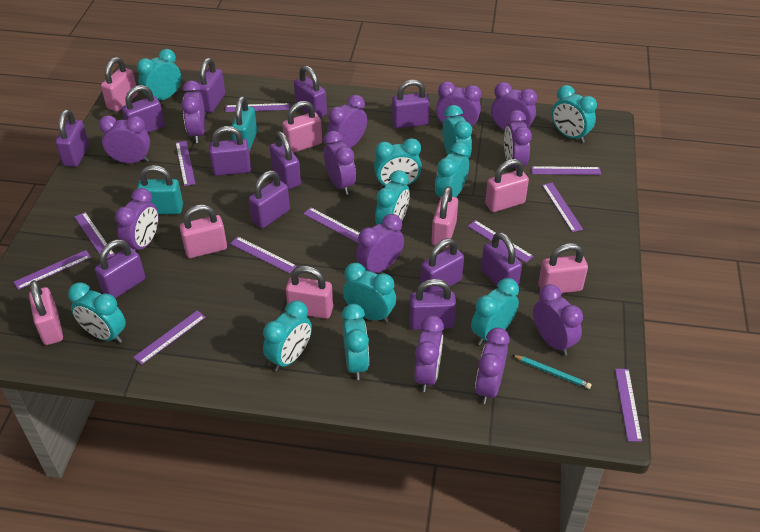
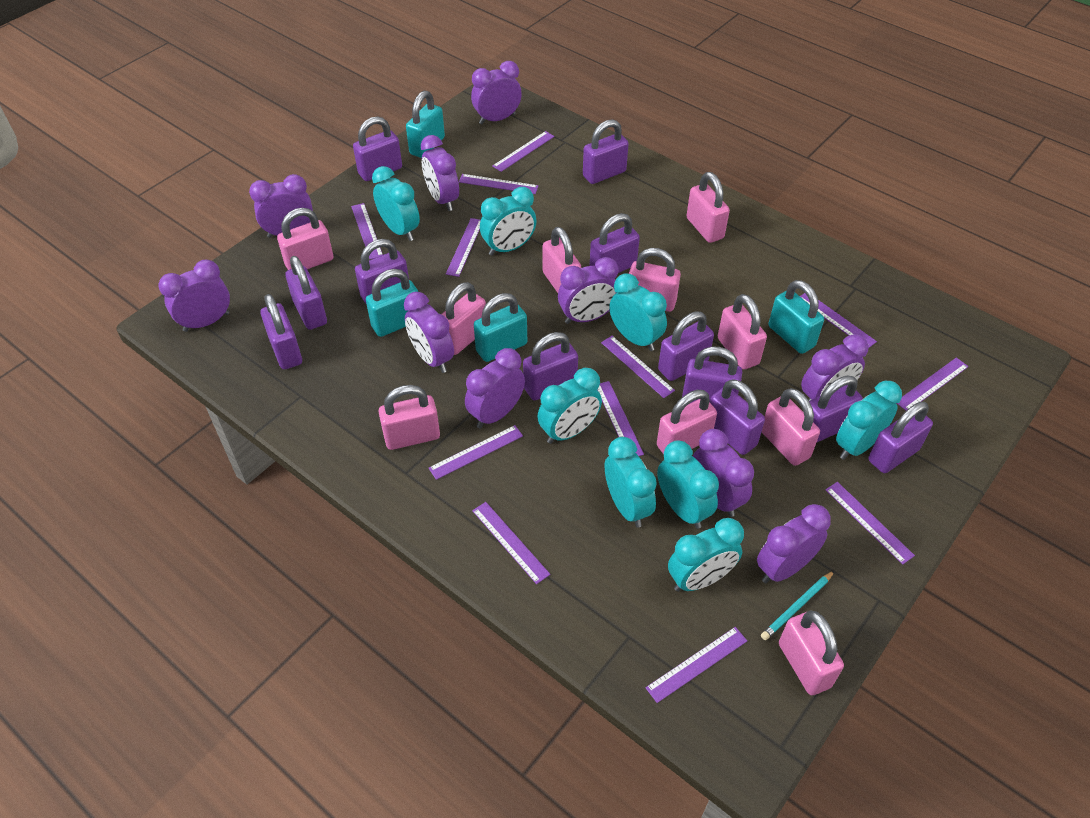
pink padlock: [29,280,63,345] [101,57,138,112] [180,204,227,258] [282,101,322,153] [286,266,333,319] [431,186,458,248] [485,159,529,212] [538,243,588,293] = 8 -> [277,208,334,270] [378,385,440,450] [442,282,486,355] [543,227,582,293] [629,248,681,312] [657,390,717,454] [686,172,730,243] [718,294,767,370] [762,388,820,466] [779,610,844,696] = 10
purple clock: [99,115,150,163] [115,188,159,252] [181,81,205,143] [324,131,356,195] [327,95,367,148] [356,214,404,273] [414,315,444,392] [436,81,481,131] [475,328,510,404] [491,82,537,130] [504,110,532,171] [533,284,583,355] = 12 -> [158,260,230,332] [249,174,313,238] [404,292,454,373] [421,135,459,211] [465,348,525,429] [471,61,522,124] [558,257,618,324] [693,429,754,517] [757,504,831,583] [801,334,868,401] = 10
purple ruler: [14,250,91,290] [74,212,115,258] [133,310,206,365] [176,141,195,186] [225,103,289,112] [230,236,297,274] [303,207,359,243] [468,220,533,263] [531,166,601,175] [542,183,583,232] [615,369,642,442] = 11 -> [351,203,383,259] [428,425,523,480] [446,218,481,277] [459,174,538,194] [472,502,550,584] [492,131,554,172] [598,381,644,456] [601,336,675,398] [645,627,747,703] [800,293,877,348] [825,482,915,565] [897,358,969,411] = 12
turquoise clock: [68,282,126,343] [137,49,181,100] [263,300,312,371] [342,304,369,380] [343,263,396,323] [374,138,422,189] [375,170,410,225] [435,142,469,197] [442,105,472,159] [471,278,519,345] [552,85,597,143] = 11 -> [372,166,420,241] [480,187,536,256] [537,368,602,444] [605,437,657,528] [609,273,667,351] [657,441,719,529] [668,518,744,592] [836,381,902,460] = 8
turquoise padlock: [137,165,183,214] [231,96,257,151] = 2 -> [366,269,418,337] [406,91,445,158] [474,293,527,362] [769,280,824,354] = 4

